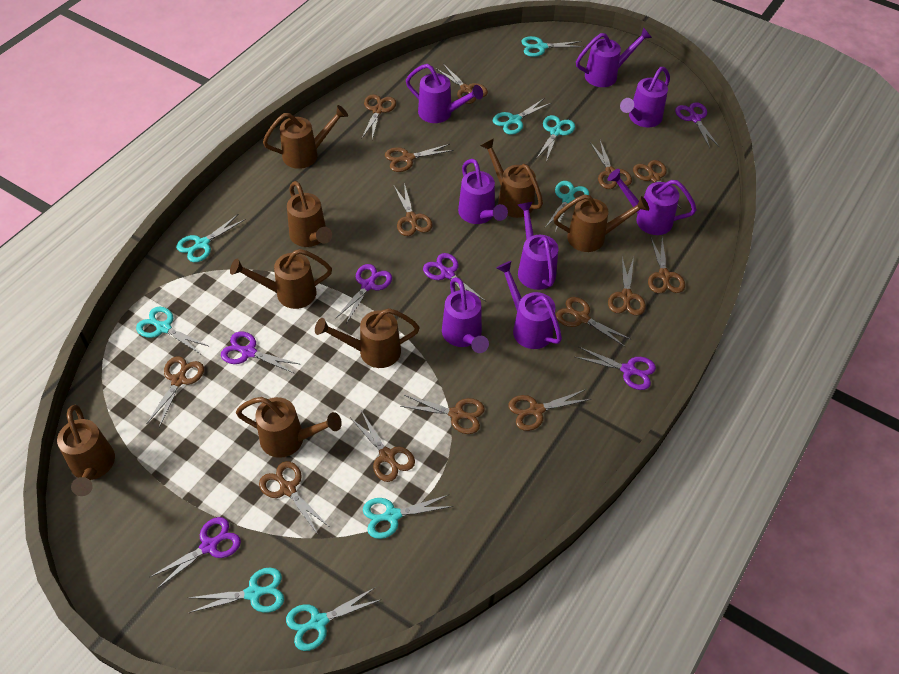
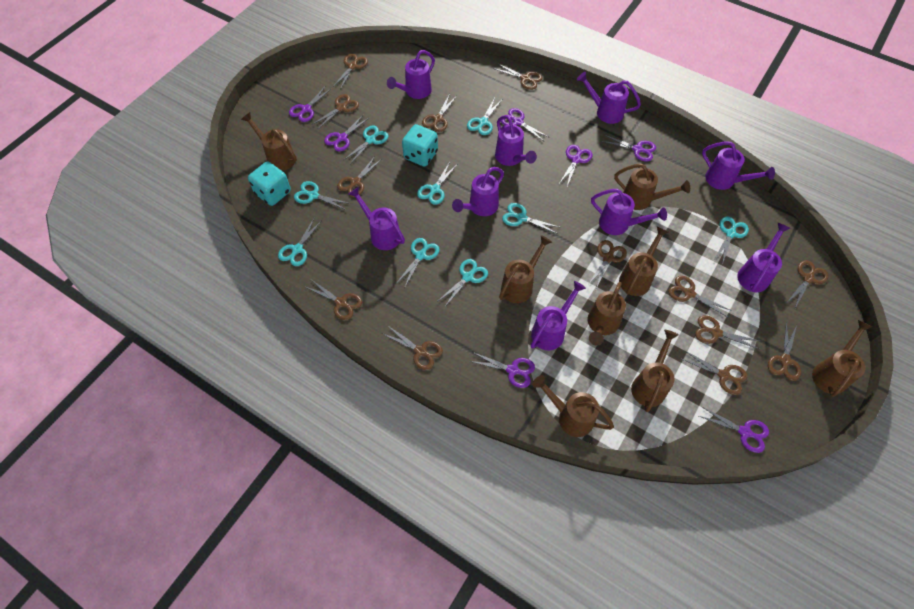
brown scissors: [147,356,204,427] [259,461,328,535] [350,411,415,482] [362,94,396,139] [385,144,454,172] [394,183,433,236] [400,395,485,434] [435,64,488,104] [508,389,591,431] [556,297,630,347] [590,140,632,189] [608,257,646,315] [633,160,681,209] [648,238,685,293] = 14 -> [304,280,362,320] [313,94,359,129] [333,54,368,90] [337,156,382,197] [382,325,443,370] [422,96,457,132] [493,63,543,90] [587,240,627,289] [669,276,730,317] [680,350,747,395] [695,315,760,349] [768,321,801,381] [787,260,828,310] = 13
purple scissors: [150,517,241,589] [221,332,301,374] [336,264,392,324] [423,253,487,302] [575,347,656,390] [675,102,719,148] = 6 -> [289,87,332,122] [324,114,370,152] [469,352,535,388] [501,108,548,141] [559,145,593,186] [601,135,656,161] [699,406,769,453] = 7
purple watering can: [406,64,483,123] [442,277,489,353] [458,159,508,224] [496,261,562,349] [518,202,558,290] [576,27,652,87] [607,169,697,235] [620,67,670,127] = 8 -> [349,187,405,250] [387,50,435,99] [452,167,504,216] [495,115,537,166] [531,281,586,351] [577,72,641,124] [591,189,667,235] [702,142,775,190] [737,223,790,292] = 9
turquoise dice: none = 0 -> [248,162,291,206] [402,124,438,167] = 2

